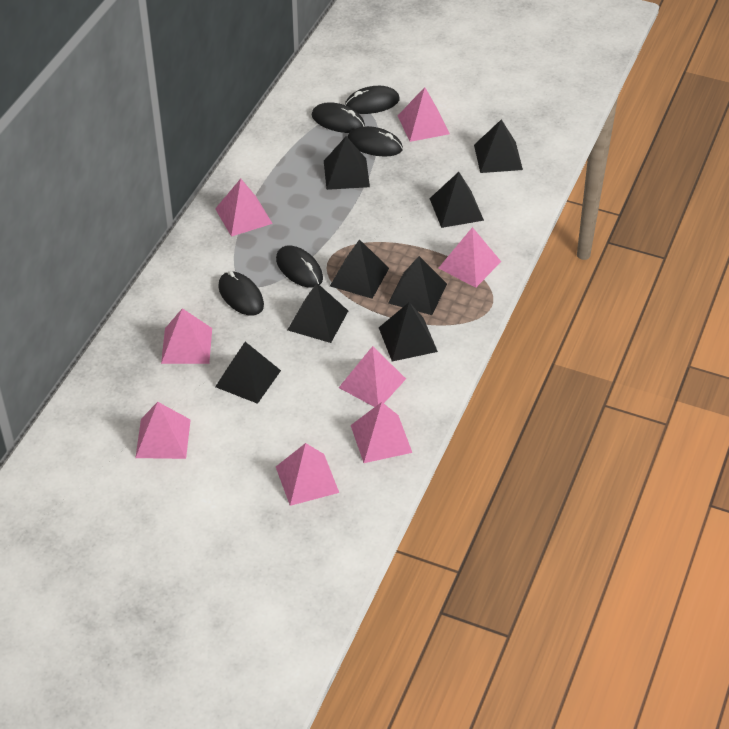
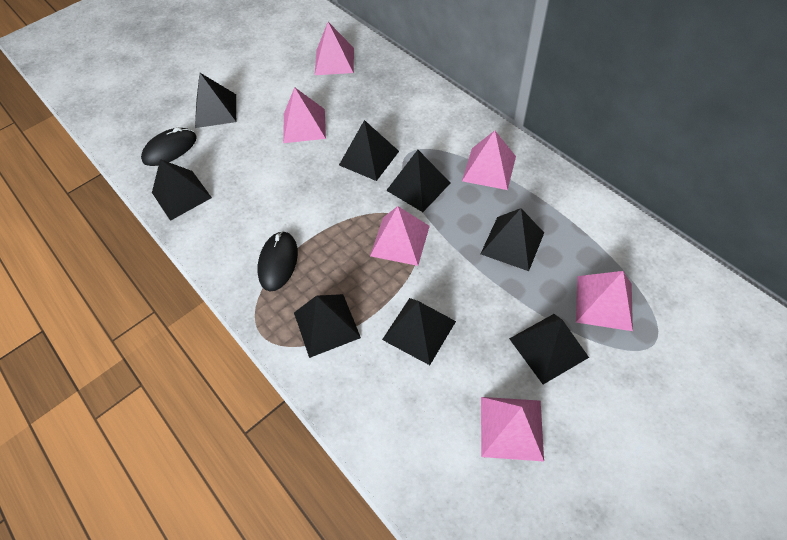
black mouse: [218,271,264,316] [276,245,323,288] [311,102,365,133] [345,86,400,114] [348,126,403,156] = 5 -> [141,127,197,166] [257,231,298,291] = 2
pink pyramid: [135,402,191,459] [161,308,212,364] [215,179,273,237] [276,443,339,506] [339,346,406,407] [351,402,412,463] [398,87,450,142] [438,227,501,288] = 8 -> [283,87,326,143] [315,22,354,75] [370,206,430,266] [462,130,516,190] [481,397,544,462] [576,271,633,331] = 6

